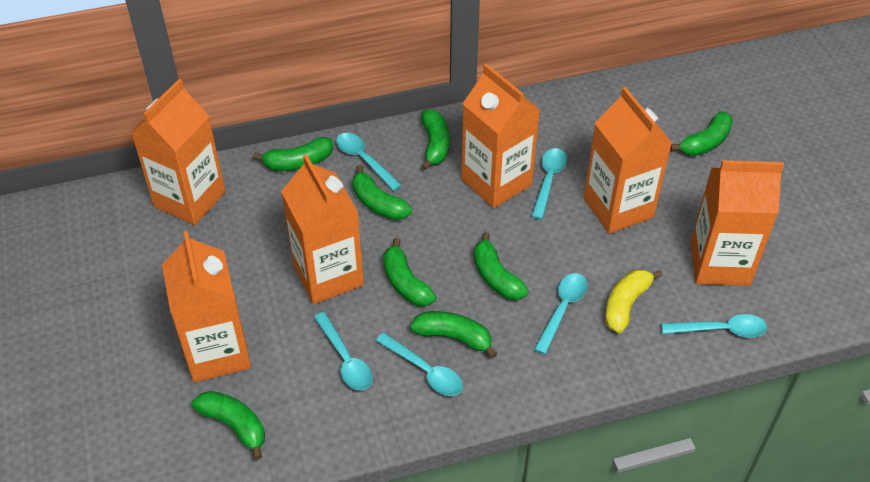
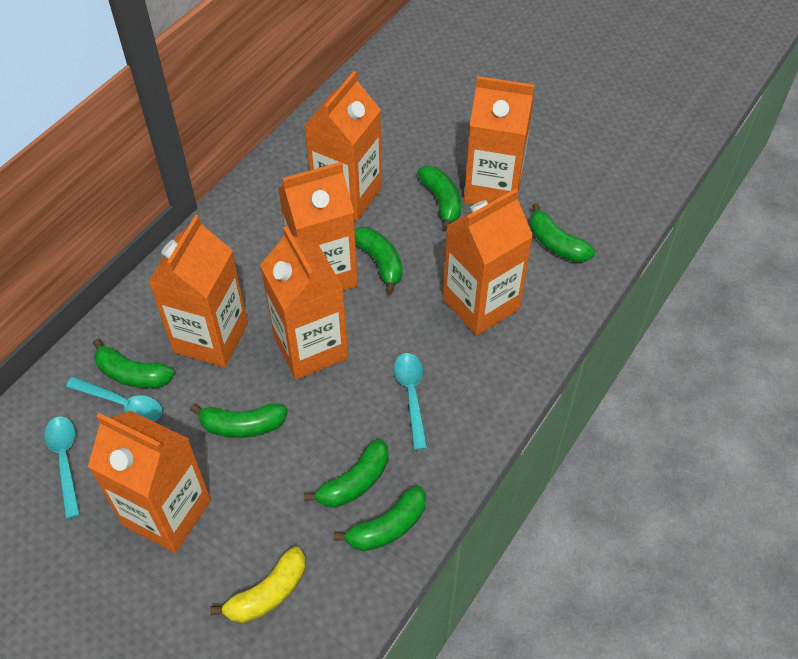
green banana: [192,391,265,460] [253,137,333,171] [352,165,412,220] [383,238,436,306] [410,311,497,359] [421,109,450,170] [474,232,529,300] [671,111,733,156] = 8 -> [93,339,174,388] [190,403,288,438] [304,439,389,508] [334,485,426,551] [355,227,403,294] [417,166,461,230] [530,203,595,263] = 7
orange carton: [131,79,226,225] [162,231,251,383] [281,154,364,304] [461,64,540,208] [584,87,672,234] [690,160,784,286] = 6 -> [88,411,211,553] [148,215,248,368] [260,226,348,380] [278,162,358,291] [304,71,382,221] [443,188,533,336] [464,76,535,204] = 7
turquoise spoon: [314,312,373,390] [336,133,402,191] [376,333,463,396] [531,148,567,219] [534,273,587,354] [661,314,767,338] = 6 -> [44,416,80,519] [66,377,162,422] [394,353,427,450] = 3

